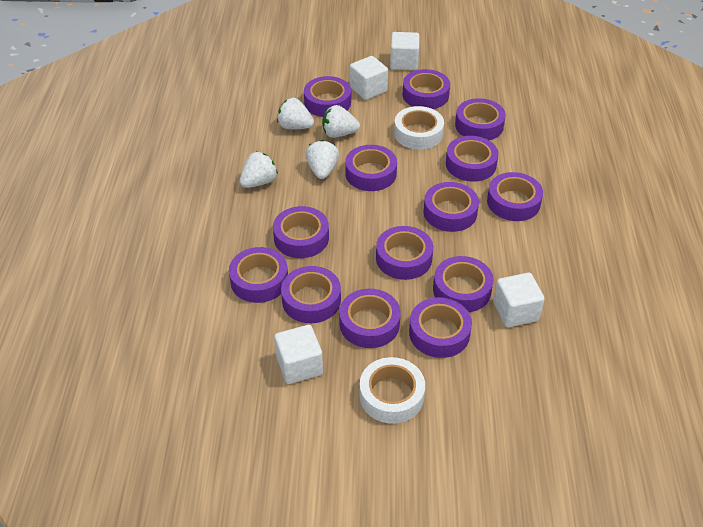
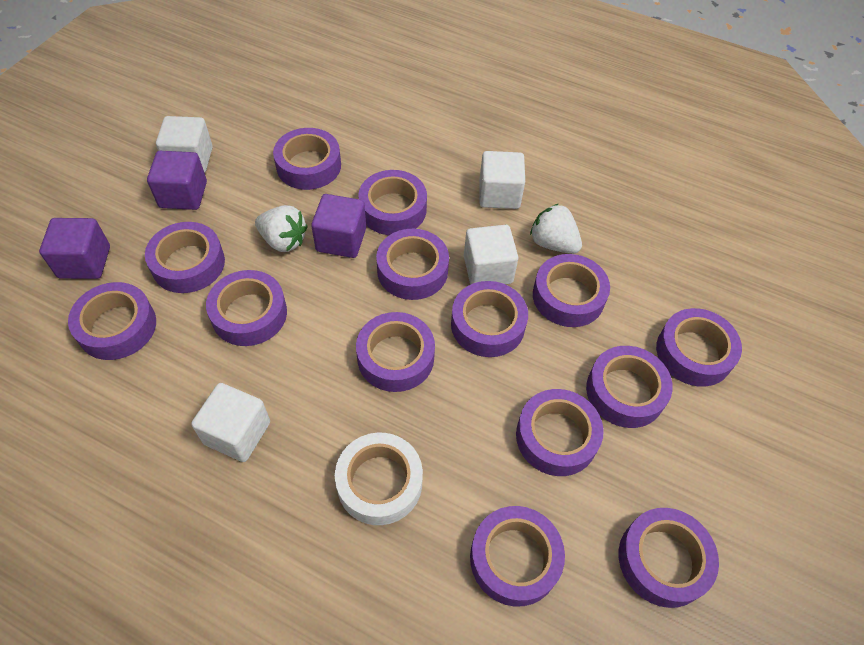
purple cube: none = 0 -> [39,218,110,279] [147,151,207,210] [311,194,366,258] = 3
white strawberry: [240,152,278,188] [277,98,314,129] [305,140,339,179] [322,105,360,138] = 4 -> [255,205,308,252] [530,204,582,254] = 2
white tape: [360,357,425,424] [394,106,444,150] = 2 -> [335,433,423,525] = 1

